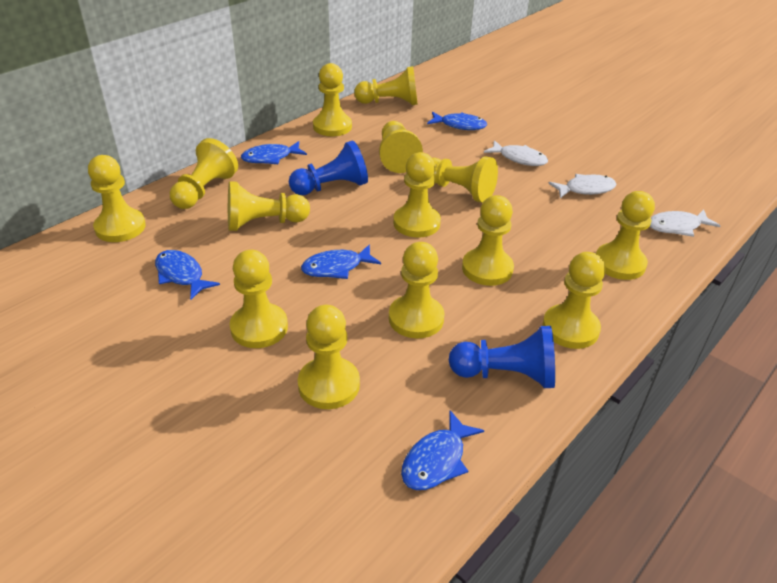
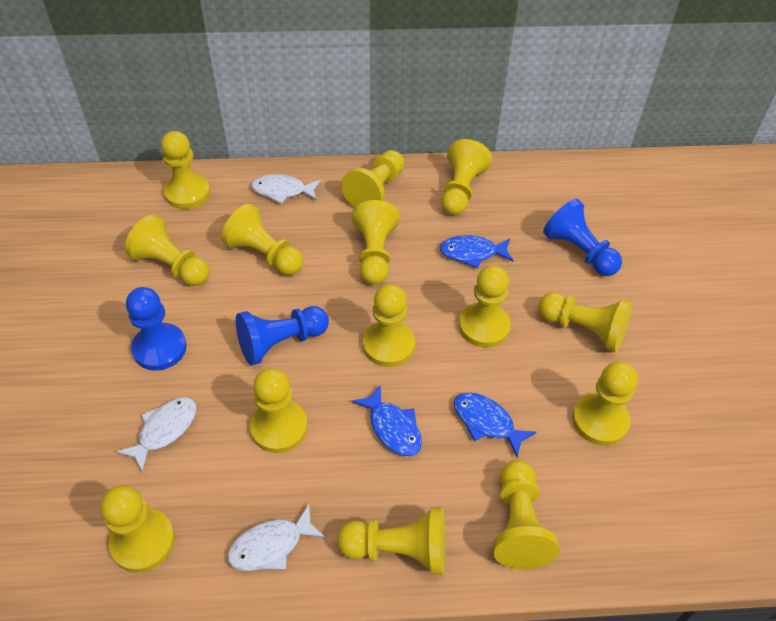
blue fish: [155,250,220,299] [241,141,307,164] [301,244,381,279] [401,410,484,490] [427,112,487,130] = 5 -> [352,384,422,456] [440,235,513,268] [454,392,537,457] = 3
blue pawn: [289,141,368,195] [449,326,555,388] = 2 -> [126,287,187,371] [236,306,329,366] [543,199,622,276] = 3

